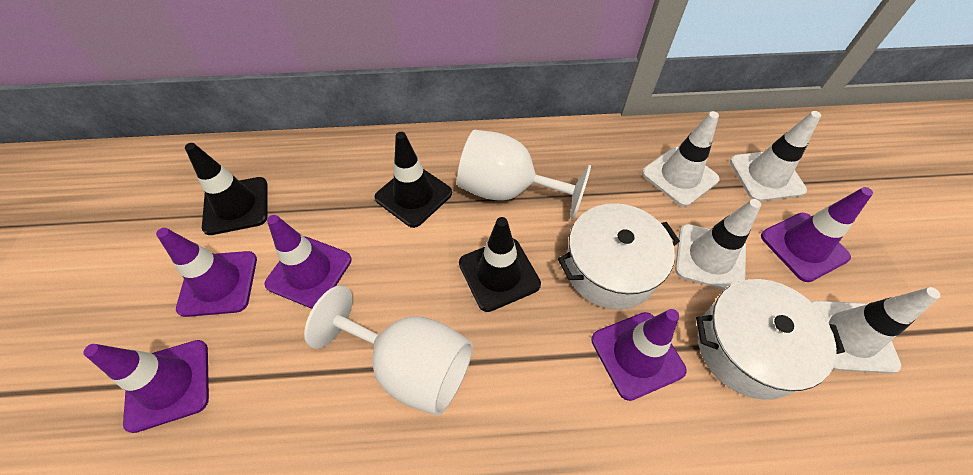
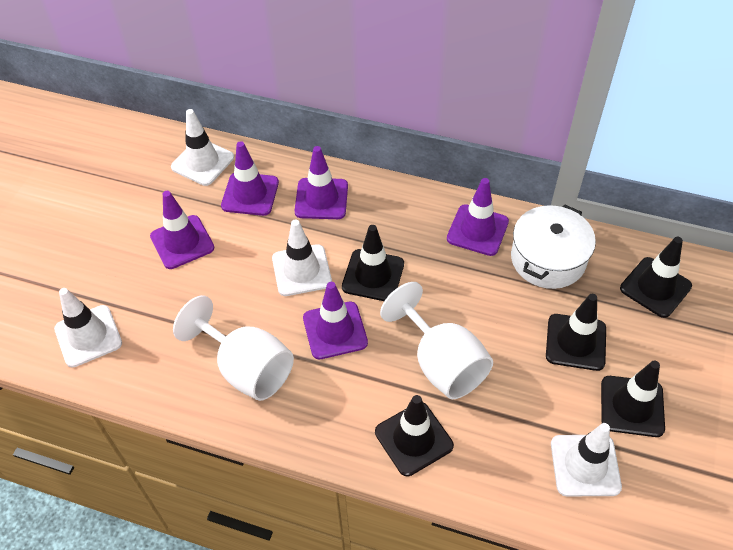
black traffic cone: [185,143,268,235] [374,132,452,228] [459,217,541,312] = 3 -> [342,225,404,301] [375,395,454,476] [546,294,606,371] [601,361,665,437] [620,237,692,318] = 5
white pot: [558,203,680,309] [696,279,845,400] = 2 -> [511,204,596,289] = 1

